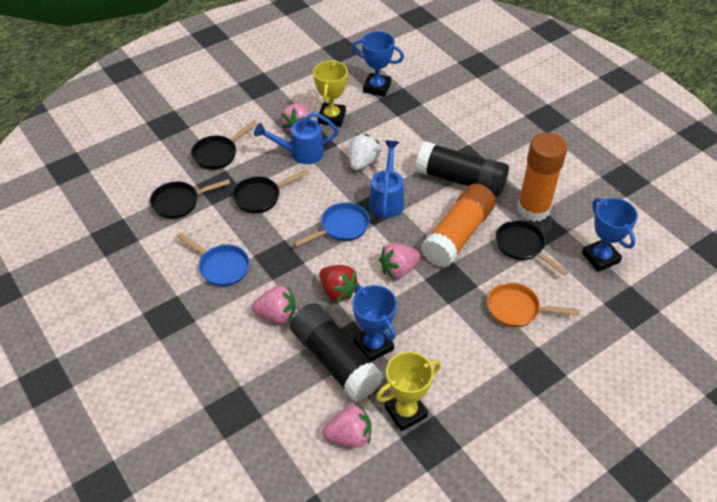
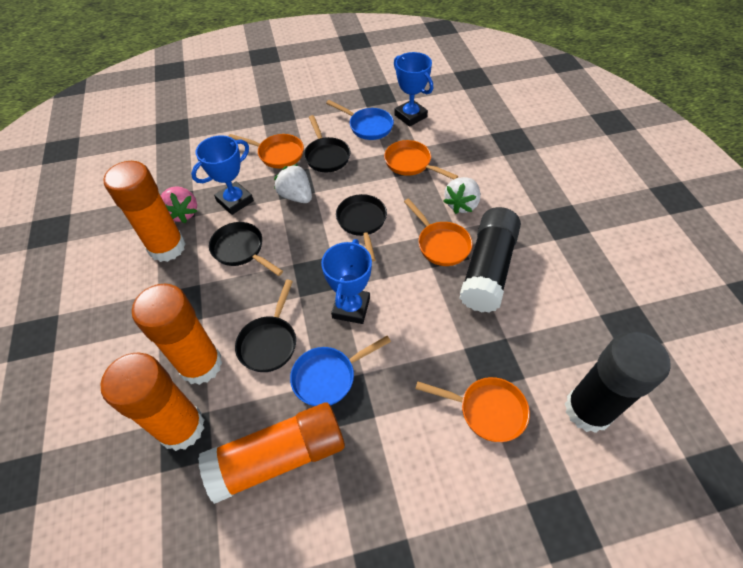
blue watering can: [254,112,339,164] [369,141,404,218] = 2 -> none = 0
orange glue stick: [421,184,496,267] [517,133,567,222] = 2 -> [101,353,205,451] [103,161,186,262] [132,283,223,385] [198,403,345,504] = 4
orange pan: [487,282,580,328] = 1 -> [228,134,304,168] [384,140,458,180] [404,199,473,266] [415,377,530,442] = 4
pink strawberry: [252,286,295,324] [281,104,312,133] [322,404,371,448] [379,243,420,279] = 4 -> [161,186,197,223] = 1
red strawberry: [319,265,359,302] = 1 -> none = 0
white strawberry: [349,134,381,170] = 1 -> [274,164,312,203] [443,177,481,214] = 2
yellow trophy: [313,60,348,127] [376,352,441,431] = 2 -> none = 0

